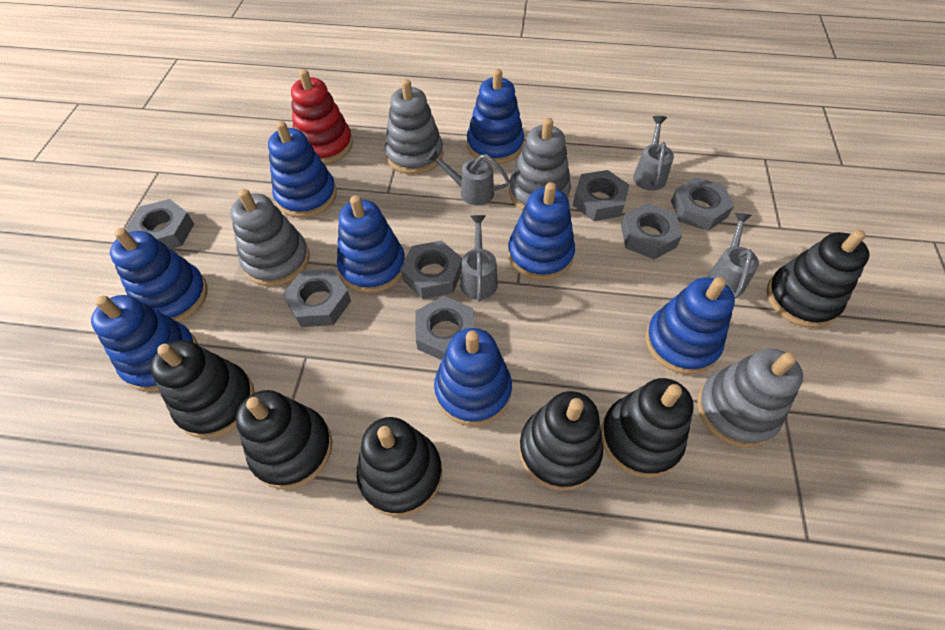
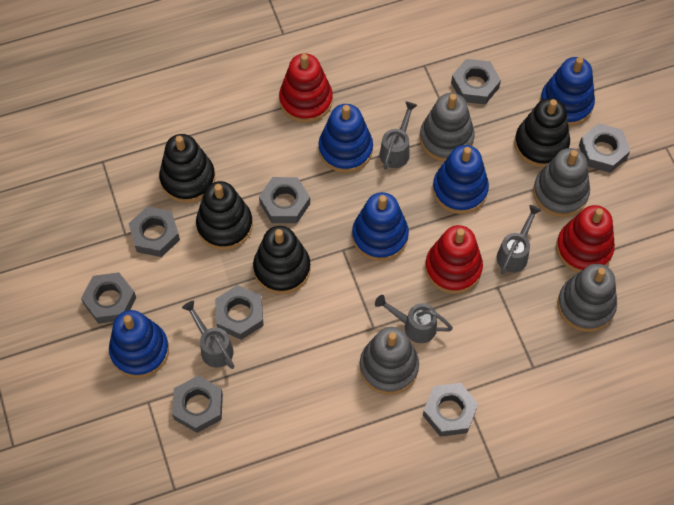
black stacking toy: [151,340,255,438] [236,390,333,489] [356,417,442,517] [519,391,604,491] [601,378,693,478] [767,229,869,328] = 6 -> [159,134,215,203] [196,181,253,250] [253,226,311,294] [515,98,570,167] = 4
blue stacking toy: [91,295,198,392] [110,228,207,322] [268,121,337,218] [337,195,405,293] [434,328,512,426] [467,69,524,164] [508,182,575,280] [646,277,735,374] = 8 -> [109,310,169,378] [318,104,373,173] [352,192,409,261] [433,145,489,214] [540,57,595,126] = 5
grey nut: [126,199,194,249] [282,269,351,327] [401,240,462,299] [416,296,474,360] [573,170,629,221] [621,203,682,259] [671,177,734,231] = 7 -> [81,272,136,324] [128,207,180,257] [172,375,223,433] [215,285,264,340] [259,177,310,223] [423,383,478,437] [451,59,501,105] [579,123,630,173] = 8
red stacking toy: [291,69,353,164] = 1 -> [279,54,333,123] [425,225,483,294] [556,205,615,273] = 3

